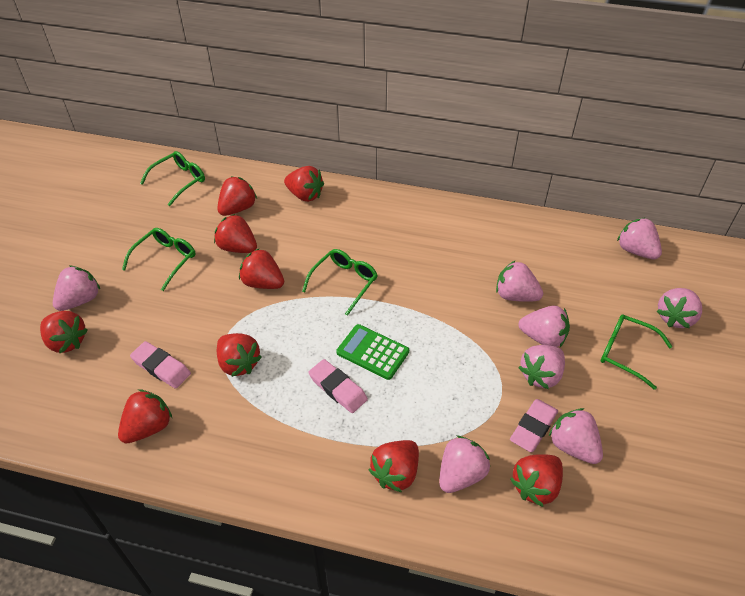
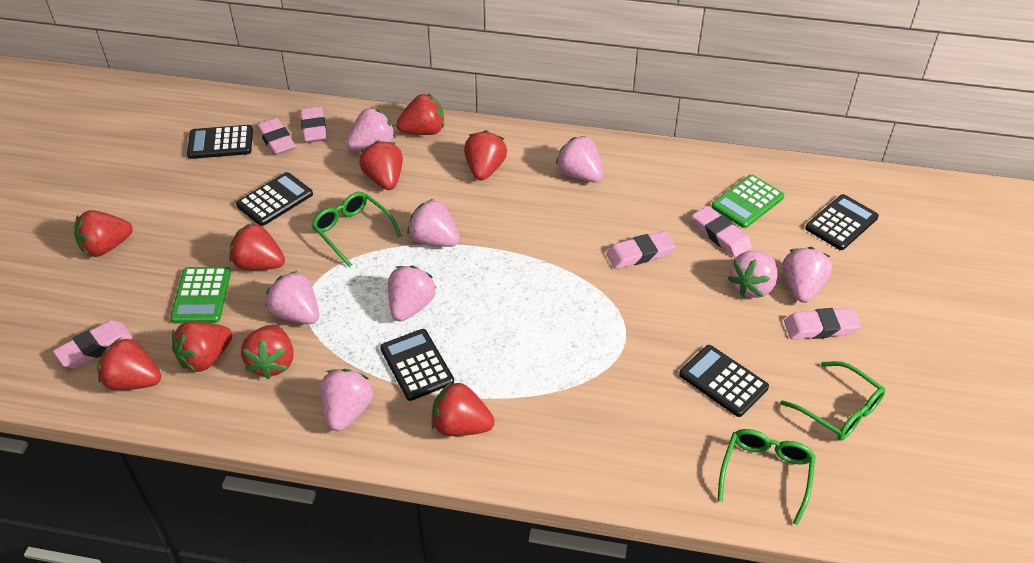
black calculator: none = 0 -> [187,125,253,159] [236,172,313,226] [380,329,454,401] [679,345,769,417] [805,194,879,250] = 5
green calculator: [336,324,409,380] = 1 -> [170,267,231,323] [711,174,784,228] = 2
green glasses: [122,228,196,291] [140,151,205,206] [302,249,378,316] [601,315,673,390] = 4 -> [311,192,402,267] [717,429,816,525] [780,361,885,441] = 3
pink eraser: [130,341,191,389] [308,359,368,413] [510,399,558,452] = 3 -> [53,320,133,368] [256,118,296,155] [300,106,327,143] [606,231,675,269] [692,206,752,258] [784,308,861,340] = 6

